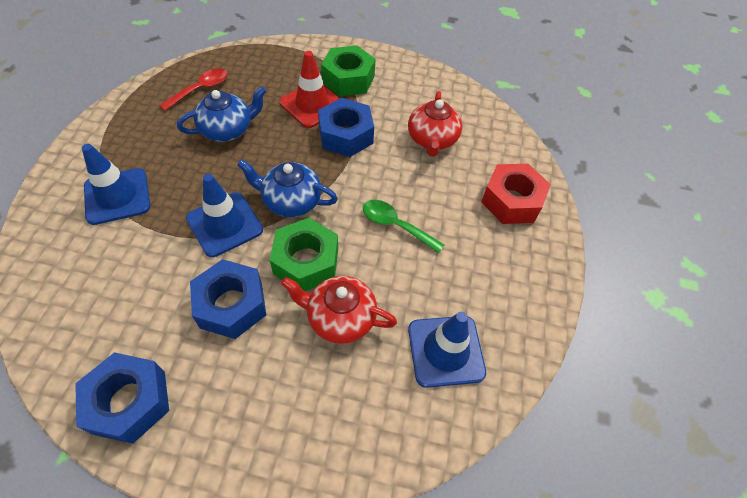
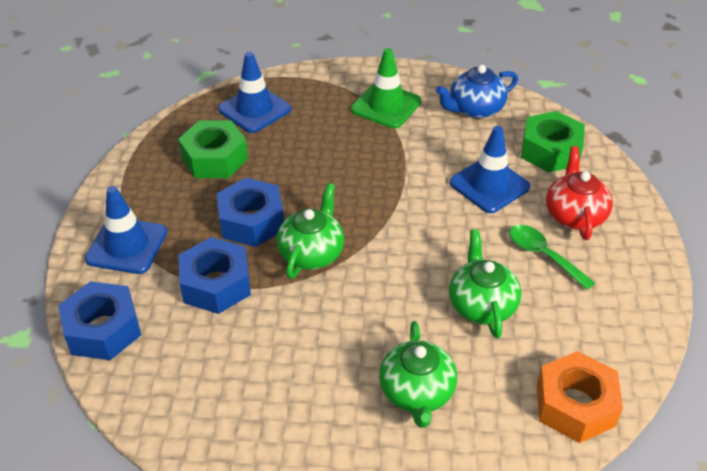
blue teapot: [177,86,266,142] [237,159,338,217] = 2 -> [436,65,518,119] = 1
green teapot: none = 0 -> [276,183,344,279] [379,321,457,428] [449,229,521,338] = 3
green traffic cone: none = 0 -> [351,48,421,128] = 1
orange nut: none = 0 -> [537,351,623,443] = 1
red nut: [481,164,551,224] = 1 -> none = 0
red spoon: [159,68,228,111] = 1 -> none = 0
red teapot: [281,276,397,344] [408,91,462,157] = 2 -> [546,146,613,240] = 1
red traffic cone: [279,51,340,128] = 1 -> none = 0

